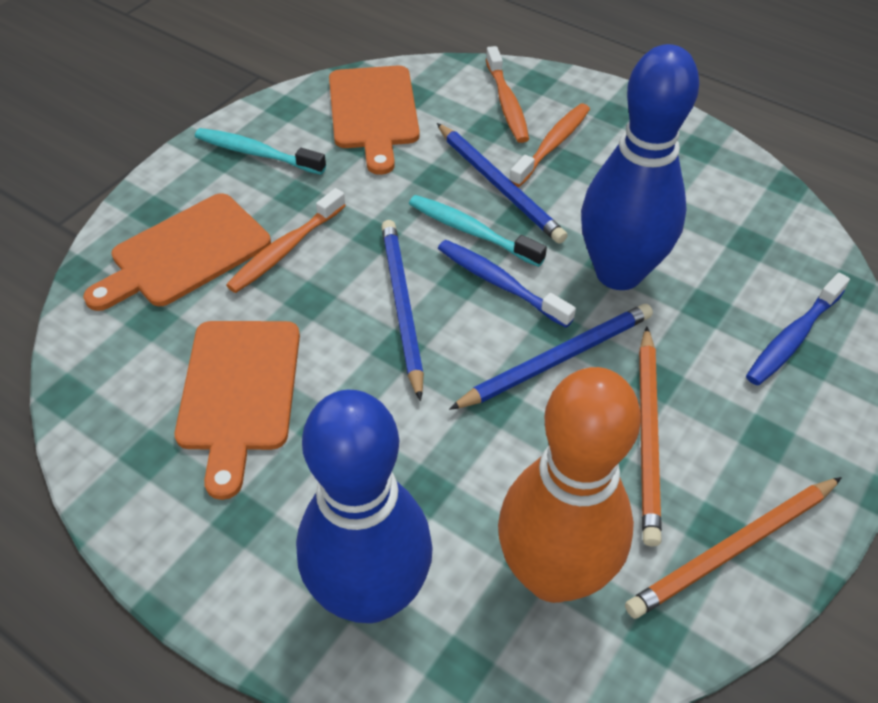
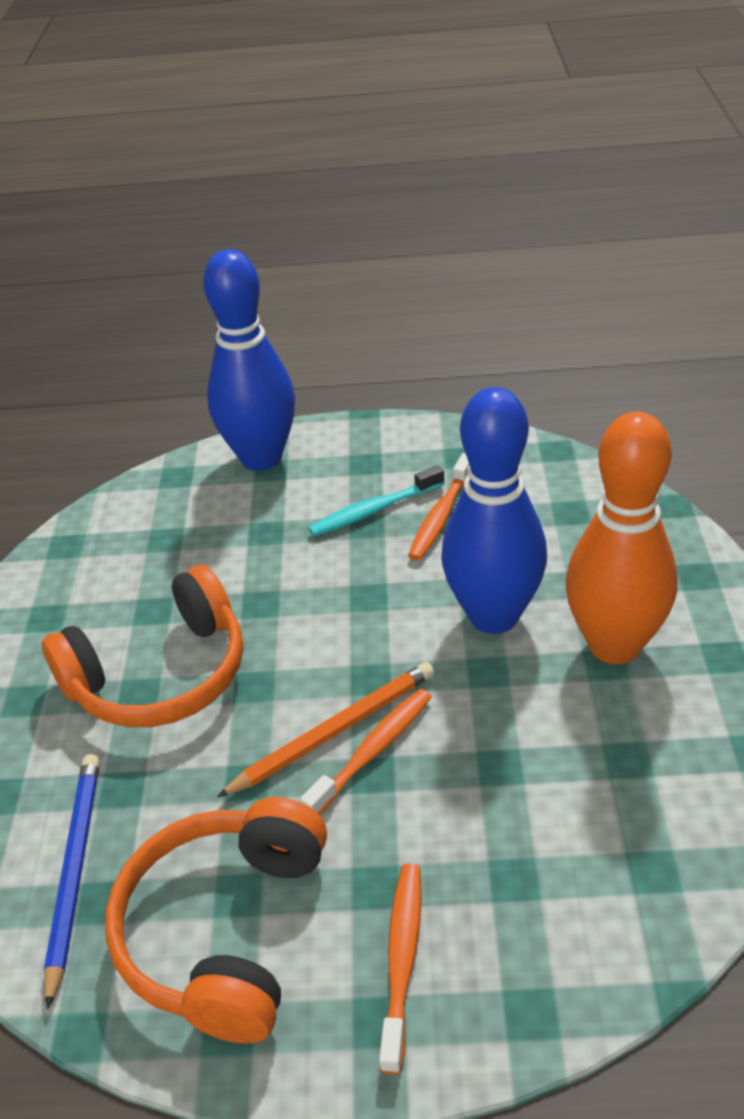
blue pencil: [381,220,424,401] [437,123,567,244] [449,304,653,410] = 3 -> [44,754,100,1009] = 1
blue toothbrush: [438,240,576,328] [746,272,850,386] = 2 -> none = 0
orange cutting board: [83,193,271,311] [175,321,300,500] [329,66,420,175] = 3 -> none = 0
orange headphones: none = 0 -> [42,565,243,727] [105,797,327,1043] = 2
orange pencil: [625,477,842,619] [639,326,662,546] = 2 -> [217,662,434,797] = 1
turquoise toothbrush: [195,128,326,175] [409,195,547,267] = 2 -> [308,465,445,536] = 1

